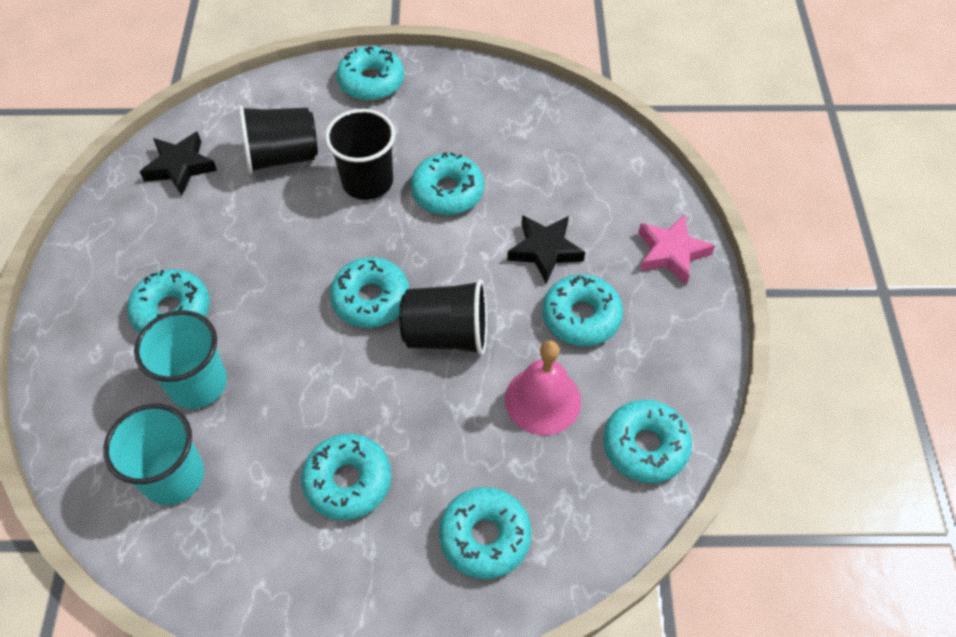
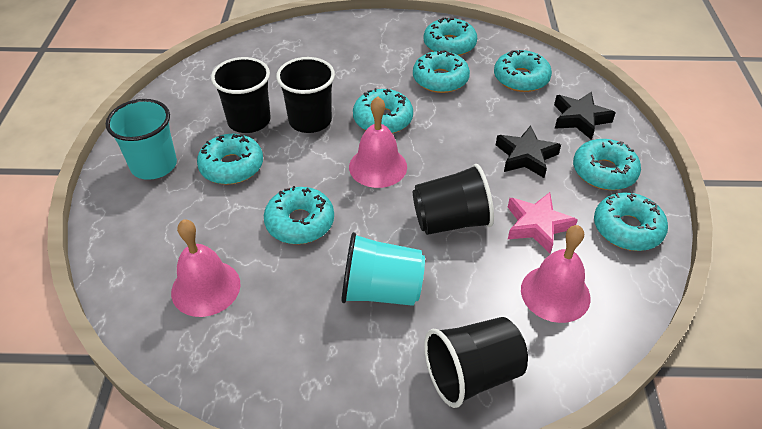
black cup: [239,106,318,174] [325,109,395,200] [399,279,487,355] = 3 -> [211,57,271,133] [276,57,335,133] [413,164,494,235] [424,317,528,408] = 4
pink bell: [505,340,581,435] = 1 -> [171,219,241,317] [349,96,407,188] [521,225,591,323] = 3

